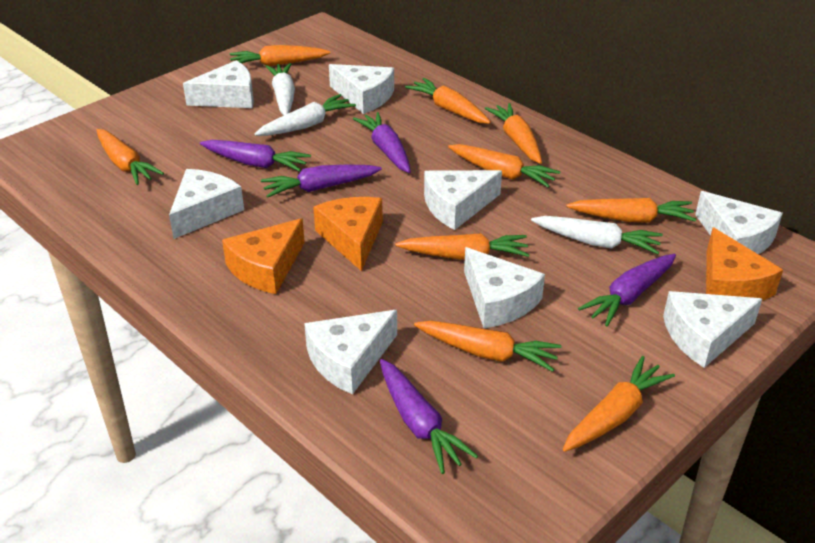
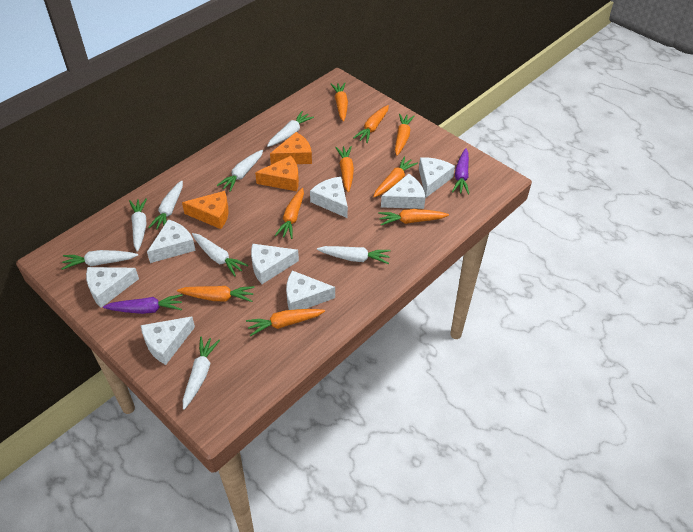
purple carrot: [200,140,311,172] [261,164,382,198] [353,112,411,173] [380,359,478,474] [578,254,676,327] = 5 -> [103,294,183,314] [452,148,469,195] = 2
white carrot: [255,94,356,136] [265,63,295,115] [531,216,663,254] = 3 -> [61,250,138,270] [129,198,147,252] [148,180,183,229] [183,337,220,410] [192,233,248,276] [217,150,263,192] [267,111,314,147] [317,246,390,264] = 8

